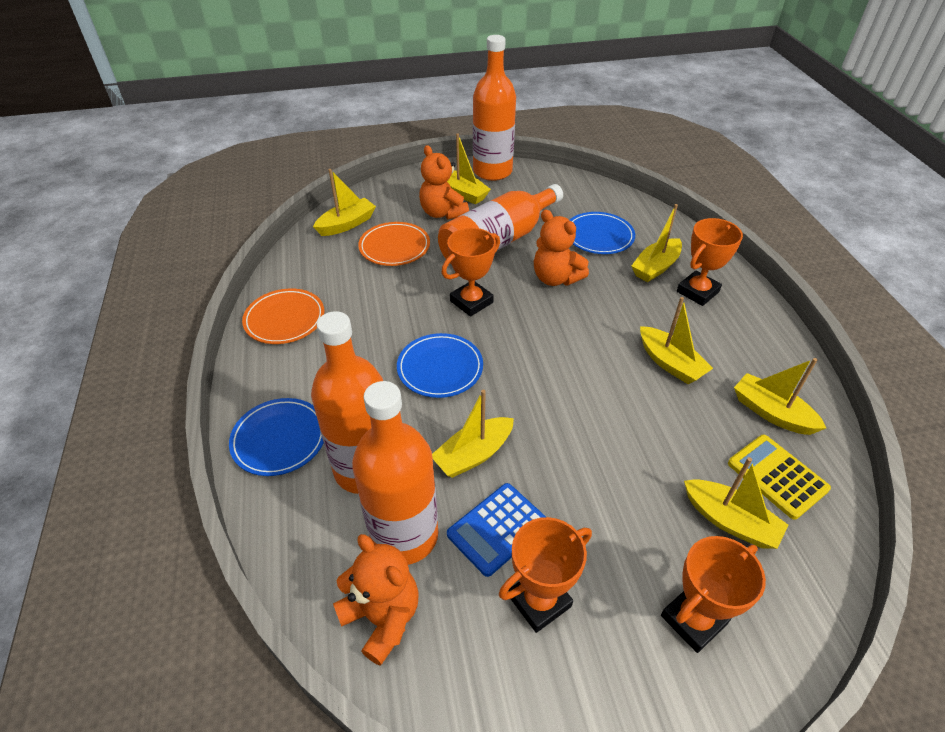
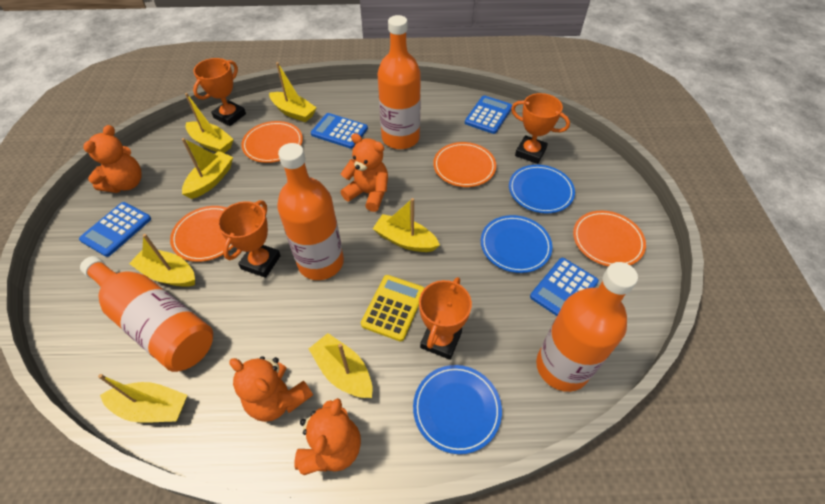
blue calculator: [447,483,546,577] = 1 -> [79,202,151,257] [311,113,368,149] [465,95,512,134] [530,258,599,316] = 4
orange plate: [242,289,324,344] [358,222,430,266] = 2 -> [170,206,234,262] [241,121,303,163] [433,142,496,187] [573,211,646,266] = 4
orange teddy bear: [333,534,419,666] [419,145,469,220] [534,210,589,286] = 3 -> [83,125,141,193] [229,356,313,422] [294,398,361,475] [341,133,388,212] = 4

